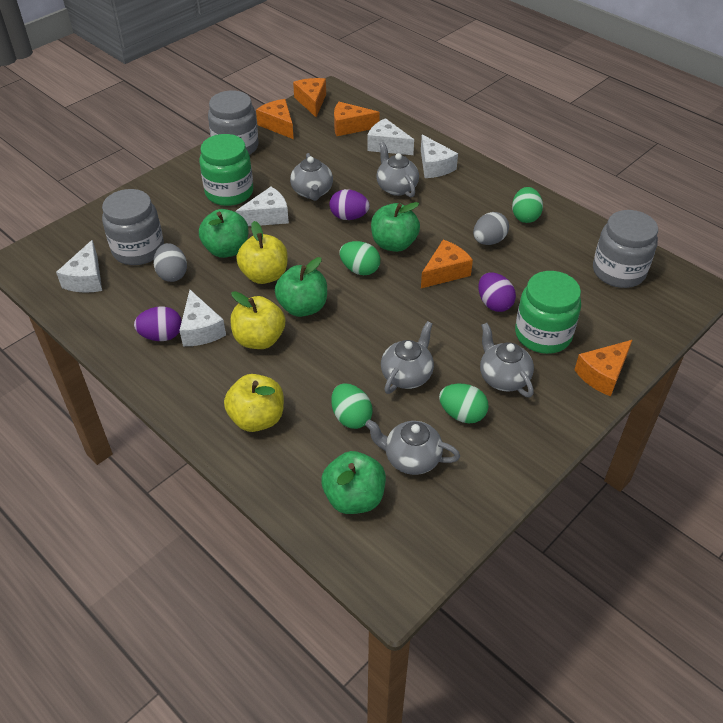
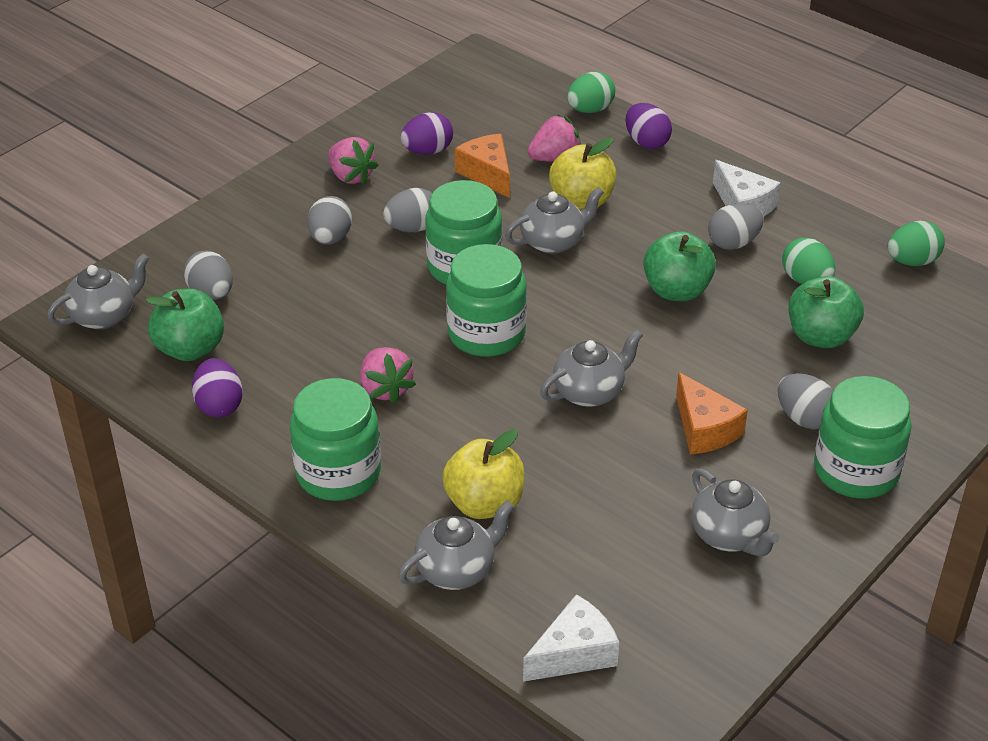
green apple: [199,209,249,258] [275,257,327,317] [321,451,386,514] [371,202,420,252] = 4 -> [146,289,224,361] [643,231,716,301] [789,276,864,348] = 3
green egg: [331,383,373,429] [339,241,380,275] [439,384,489,423] [512,187,543,223] = 4 -> [567,72,615,113] [782,238,835,284] [888,221,945,266] = 3
green jar: [199,134,253,206] [515,271,581,354] = 2 -> [290,378,381,501] [425,180,502,284] [446,244,527,357] [814,376,912,499] = 4
grey egg: [153,243,187,282] [473,212,509,245] = 2 -> [183,251,233,300] [307,196,352,245] [383,188,432,232] [708,203,764,250] [778,373,833,430] = 5
grey jar: [102,189,164,265] [208,91,258,155] [593,210,658,288] = 3 -> none = 0
orange cheese: [256,99,294,139] [293,78,326,117] [334,102,380,136] [421,240,473,288] [574,340,632,396] = 5 -> [455,134,510,198] [676,372,748,454] = 2
pink strawberry: none = 0 -> [328,137,379,185] [360,347,416,404] [527,114,581,162] = 3
white cheese: [56,240,102,293] [179,290,226,346] [236,187,289,226] [367,118,414,155] [421,135,458,178] = 5 -> [523,594,619,682] [713,160,781,217] = 2
yellow apple: [224,374,284,432] [230,291,285,349] [236,221,288,284] = 3 -> [442,429,525,519] [549,137,616,211] = 2

